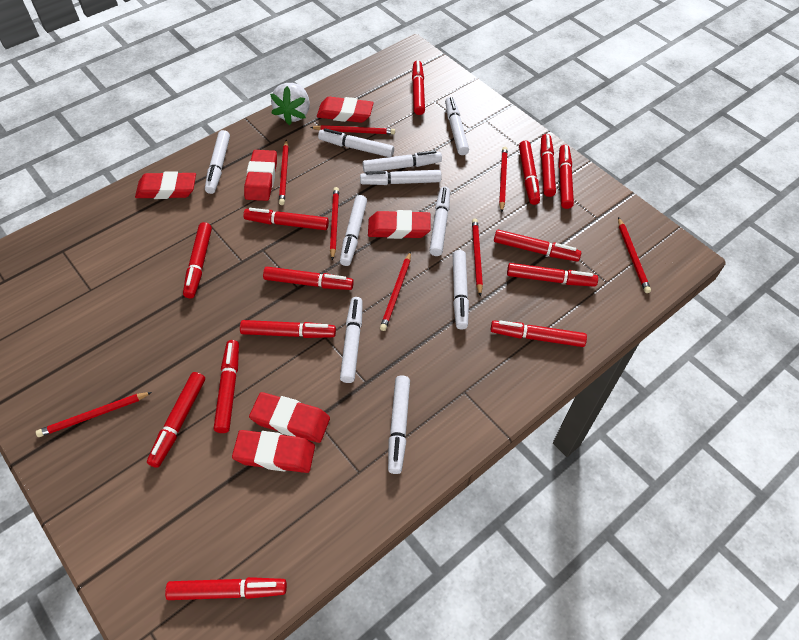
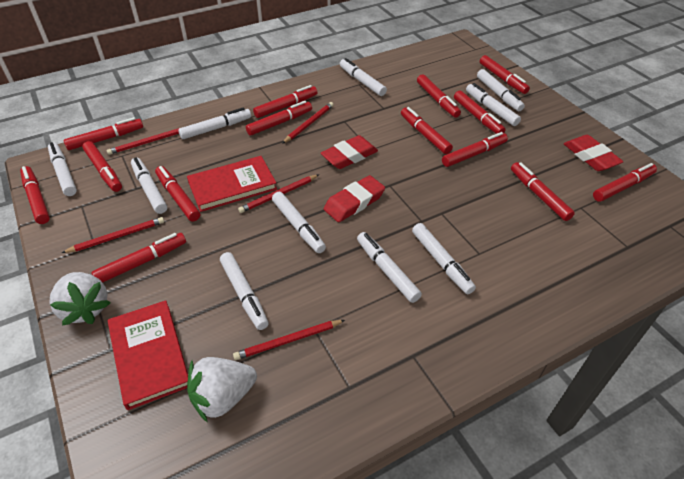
red book: none = 0 -> [108,300,188,410] [187,156,277,212] = 2
red eraser: [135,171,196,199] [232,430,315,473] [244,150,277,201] [249,392,330,443] [317,97,374,123] [368,210,431,239] = 6 -> [321,135,378,169] [324,175,385,222] [564,135,624,171] = 3
red pencil: [36,392,152,437] [279,140,289,205] [310,125,395,134] [330,187,339,260] [380,251,411,331] [472,219,483,296] [499,147,508,212] [618,217,651,293] = 8 -> [62,217,164,253] [107,128,179,155] [233,320,345,360] [238,175,318,213] [282,102,334,144] = 5
white strawberry: [270,83,310,125] = 1 -> [49,272,111,326] [187,357,257,423] = 2

